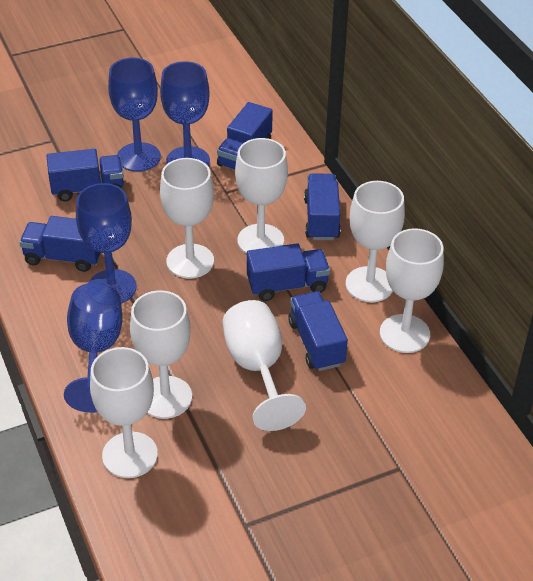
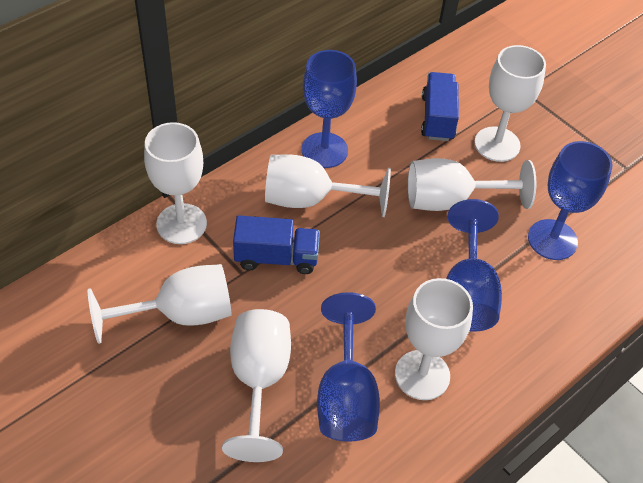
blue truck: [19,216,101,272] [47,149,124,201] [217,102,273,170] [247,243,330,301] [288,291,348,371] [304,174,341,240] = 6 -> [233,215,320,274] [421,72,459,141] = 2

